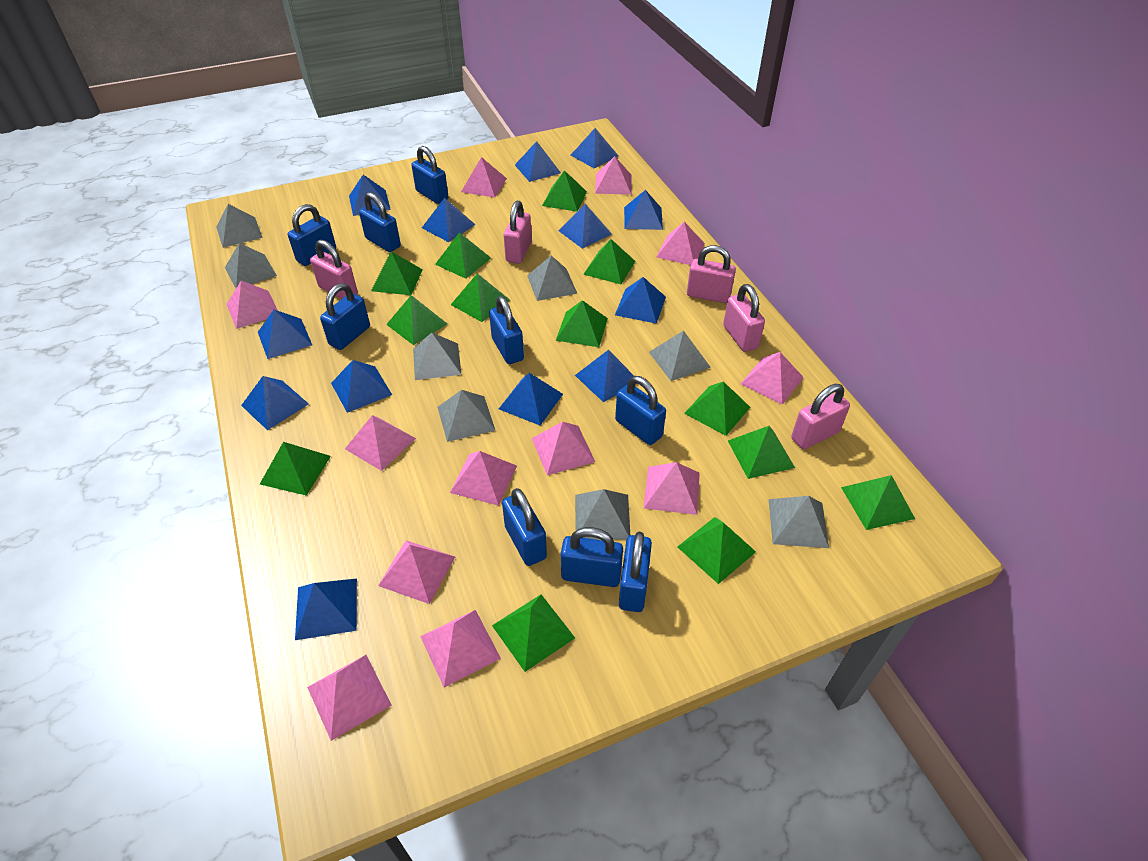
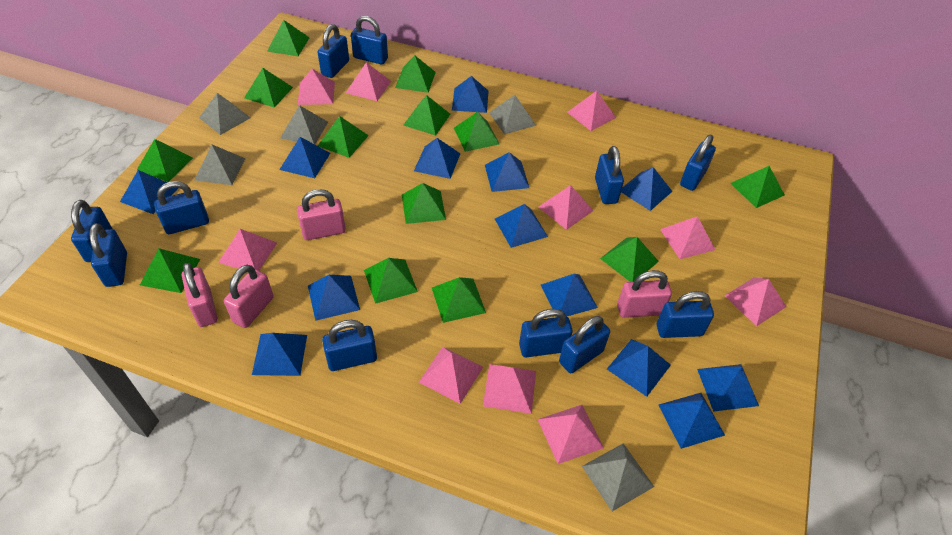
blue padlock: [288,204,336,266] [320,283,370,350] [359,192,401,252] [411,146,449,204] [489,296,524,364] [502,488,547,566] [561,527,623,587] [615,376,666,445] [619,532,652,612] = 9 -> [71,200,113,262] [89,223,127,287] [154,181,209,234] [317,24,349,78] [322,320,377,371] [351,16,388,64] [519,309,573,357] [559,316,610,373] [595,146,624,204] [657,291,714,338] [680,135,716,191] = 11
grey pyramid: [216,204,263,248] [225,243,277,288] [413,332,462,380] [437,390,495,442] [527,256,577,301] [575,489,630,540] [649,331,711,381] [769,496,829,548] = 8 -> [195,145,246,185] [199,93,251,135] [280,105,328,144] [489,95,536,134] [582,444,654,511] = 5
pink padlock: [310,240,358,299] [504,201,532,264] [687,245,736,303] [723,284,765,352] [791,384,850,449] = 5 -> [182,263,218,327] [224,265,274,328] [297,189,346,240] [617,270,672,318] = 4
pink pyramid: [226,280,278,329] [307,655,392,741] [345,415,416,471] [378,540,455,604] [420,610,501,687] [450,451,517,506] [461,157,507,198] [532,422,595,475] [595,156,632,195] [644,462,700,515] [656,222,705,265] [741,352,804,405] = 12 -> [218,229,277,270] [298,69,335,105] [346,62,391,101] [419,347,483,404] [483,364,536,414] [538,185,594,230] [538,405,604,464] [567,91,616,131] [660,216,716,259] [724,277,786,326] = 10

